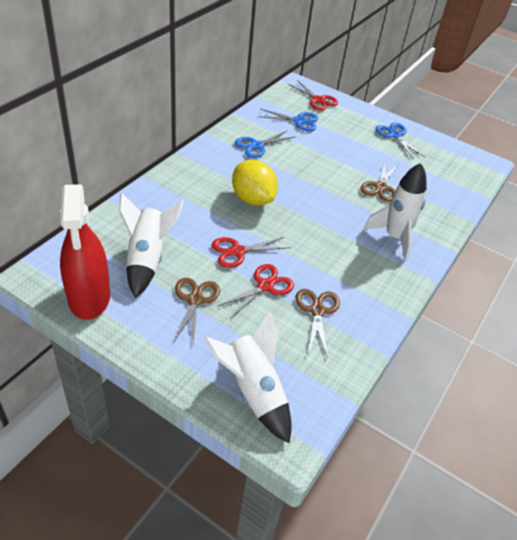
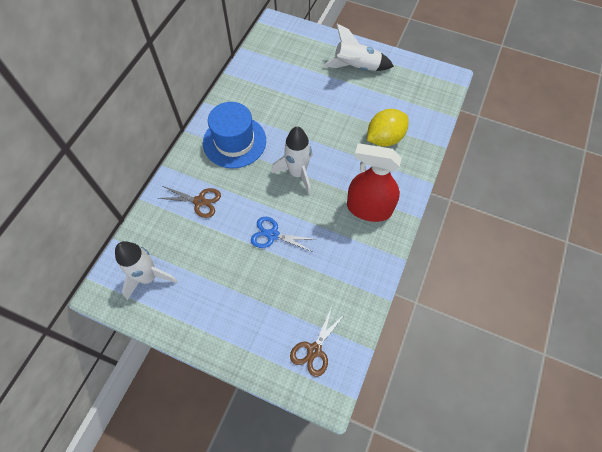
blue hat: none = 0 -> [203,102,266,168] = 1
blue scissors: [235,130,295,158] [258,109,318,131] [376,123,425,159] = 3 -> [251,217,317,252] = 1
brown scissors: [173,278,220,347] [295,289,340,358] [360,160,398,202] = 3 -> [159,186,221,218] [290,307,346,377] = 2
red scissors: [212,237,291,268] [217,264,294,319] [288,80,338,111] = 3 -> none = 0

